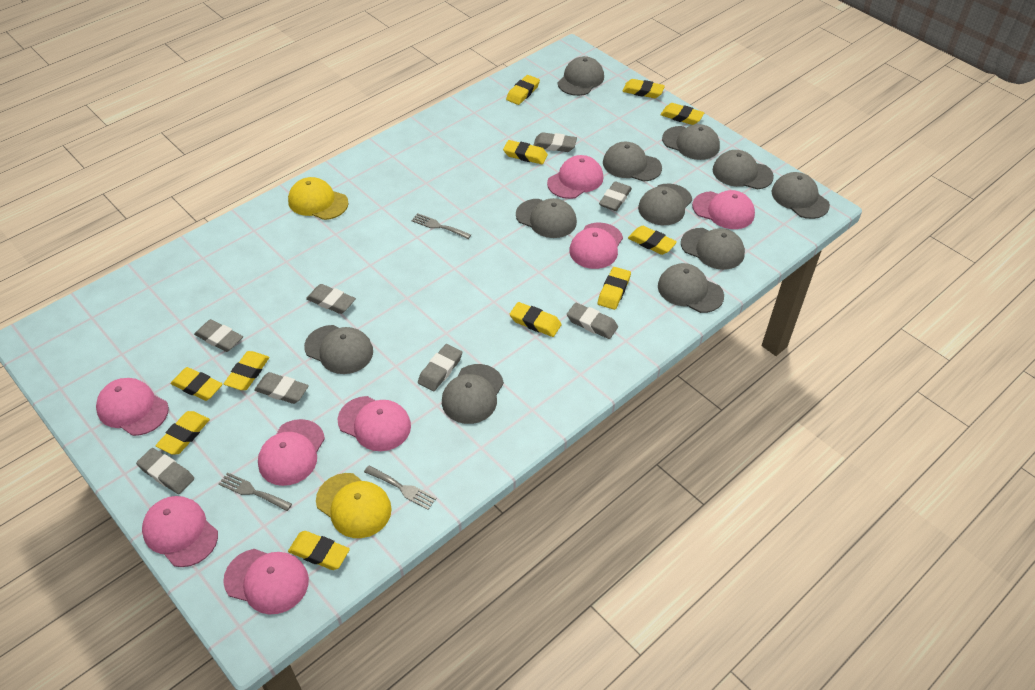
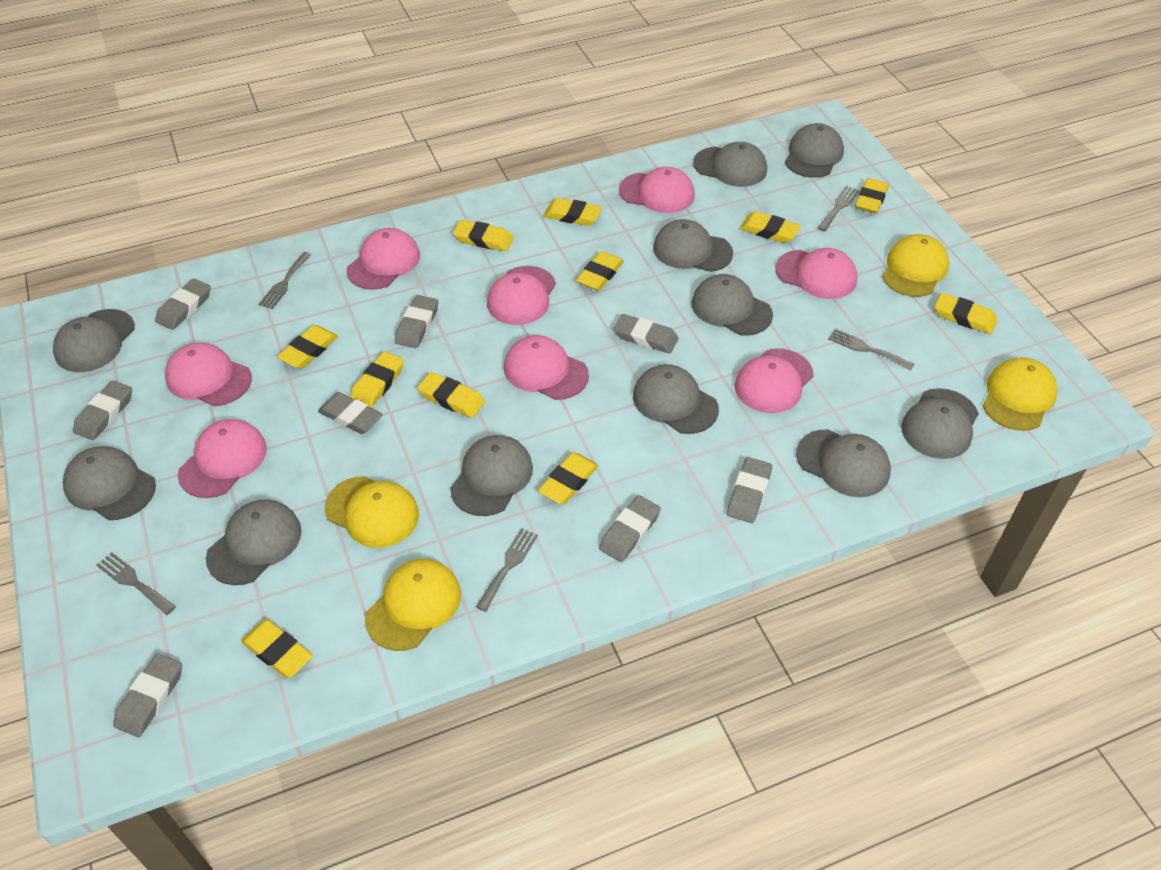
grey fork: [219,472,292,511] [364,466,437,510] [411,213,471,239] = 3 -> [96,552,176,615] [259,252,311,309] [476,528,538,612] [818,186,859,231] [828,329,914,371] = 5
yellow cap: [288,177,349,220] [316,473,392,538] = 2 -> [325,476,419,548] [365,559,461,651] [882,234,949,297] [982,357,1058,431] = 4

